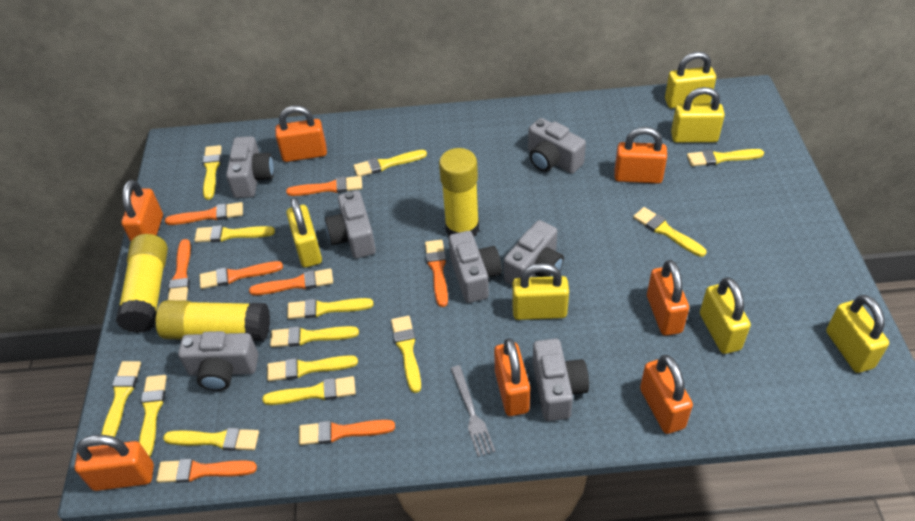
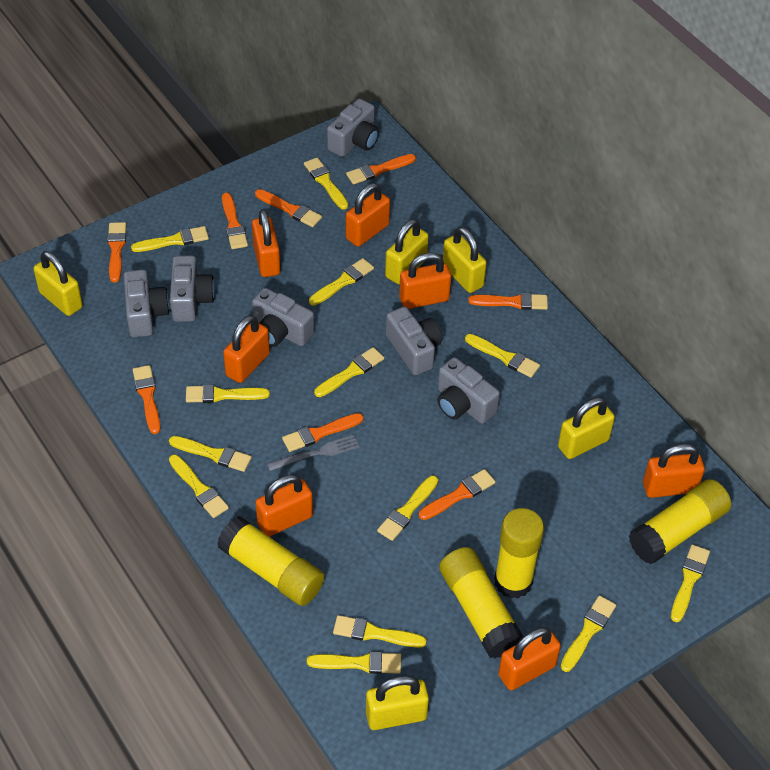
grey camera: [178,331,258,391] [226,136,274,198] [325,191,376,259] [449,231,502,303] [504,220,564,285] [528,118,586,174] [533,339,589,421] = 7 -> [123,269,170,337] [170,255,215,322] [252,288,314,347] [327,99,379,157] [386,307,442,375] [437,357,500,424] = 6
yellow glue stick: [116,234,168,333] [156,300,270,341] [439,148,479,237] = 3 -> [217,516,324,606] [439,547,524,659] [494,508,544,599] [629,479,731,564] = 4
yellow padlock: [286,197,322,268] [512,263,569,320] [665,52,716,108] [671,87,725,143] [700,277,751,354] [826,295,889,373] = 6 -> [33,251,83,316] [366,675,429,730] [385,219,429,284] [443,227,487,293] [558,397,615,459] = 5

